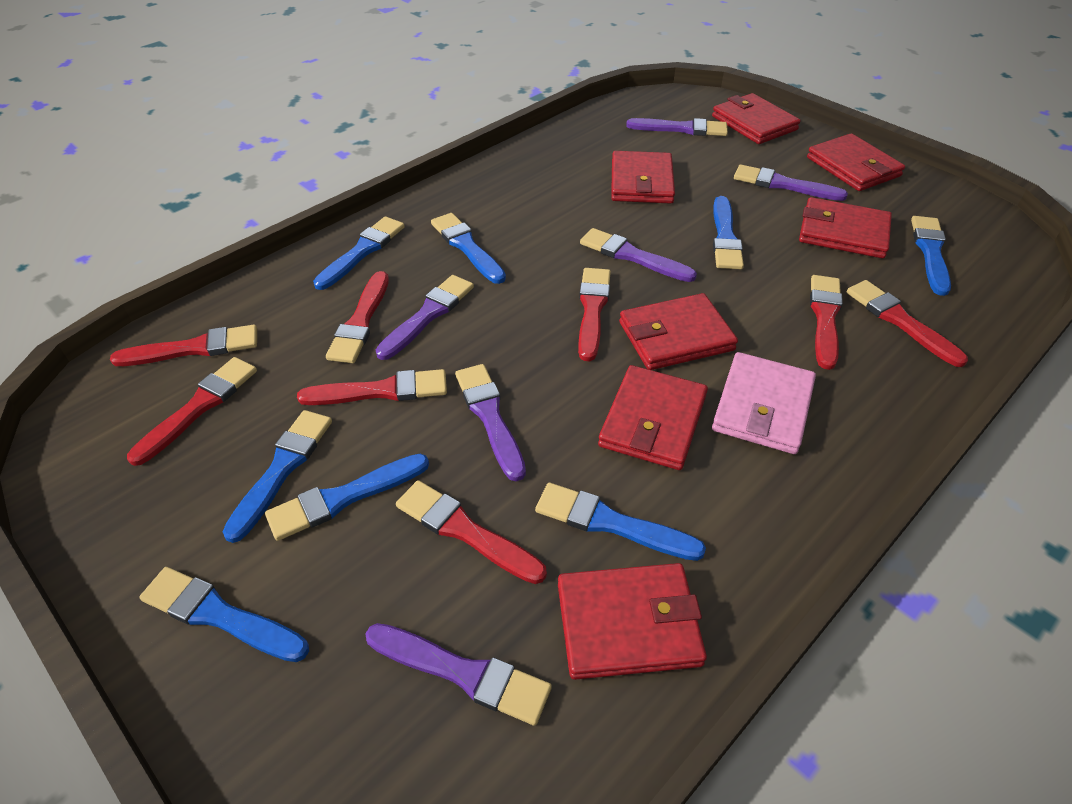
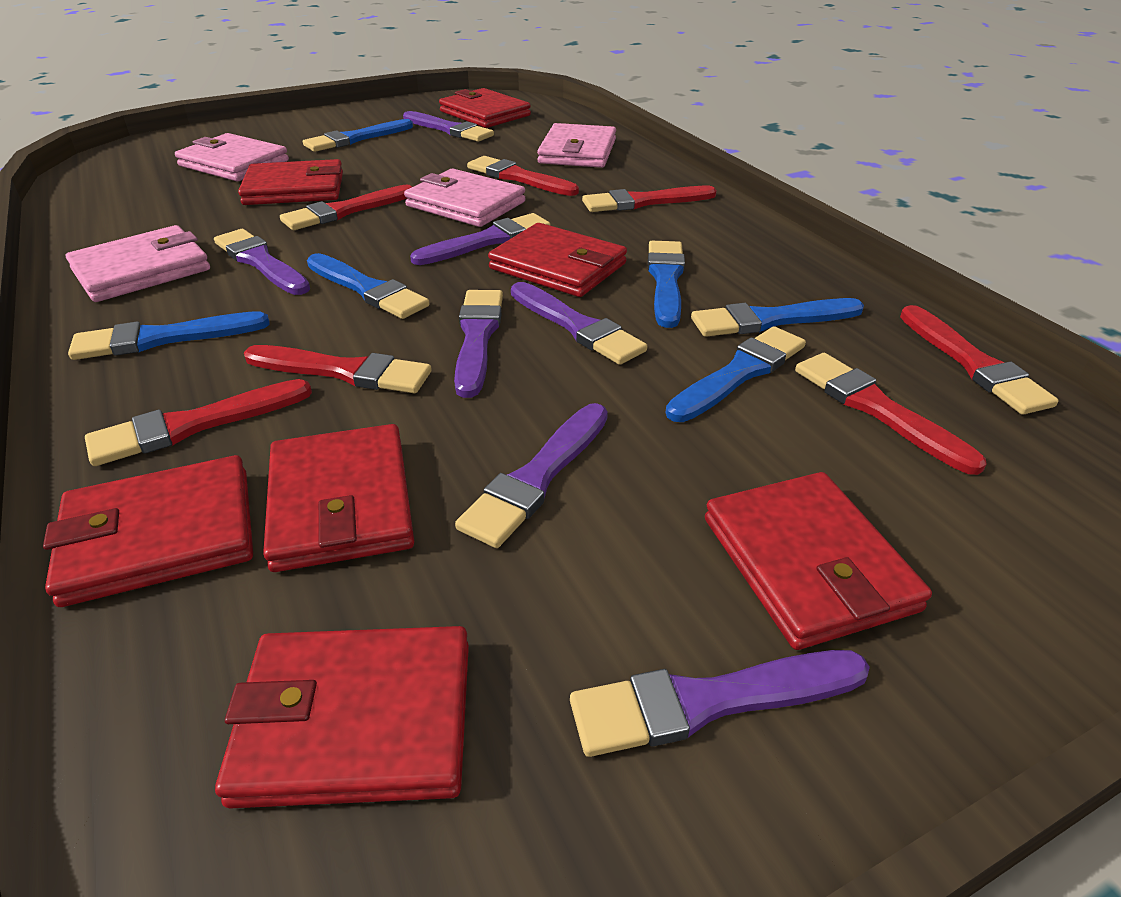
blue brush: [139,567,309,662] [223,410,332,543] [265,454,429,541] [313,216,405,290] [431,213,506,284] [535,483,706,561] [713,196,744,269] [911,216,951,296] = 8 -> [68,311,270,360] [303,119,413,152] [307,253,430,319] [648,241,685,328] [666,326,806,422] [691,298,864,337] = 6
pink wallet: [712,352,816,454] = 1 -> [66,225,210,302] [175,133,289,181] [404,169,526,227] [537,123,616,168] = 4
purple brush: [365,623,552,726] [376,275,474,360] [455,364,526,481] [580,228,697,282] [626,118,728,136] [734,165,848,201] = 6 -> [214,229,310,295] [403,111,494,142] [410,213,551,265] [454,290,503,398] [455,403,608,548] [511,282,647,365] [570,650,870,757] = 7
red brush: [110,325,257,366] [127,357,257,466] [297,369,447,405] [326,271,389,363] [396,480,547,584] [578,268,611,361] [810,275,843,370] [847,280,968,367] = 8 -> [85,379,312,466] [244,345,432,393] [280,185,412,230] [467,156,579,196] [582,186,717,212] [795,353,987,475] [900,305,1059,415] = 7

